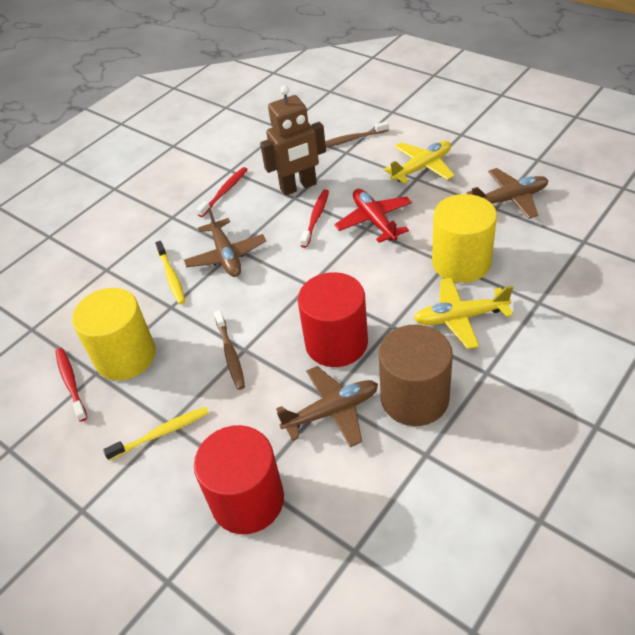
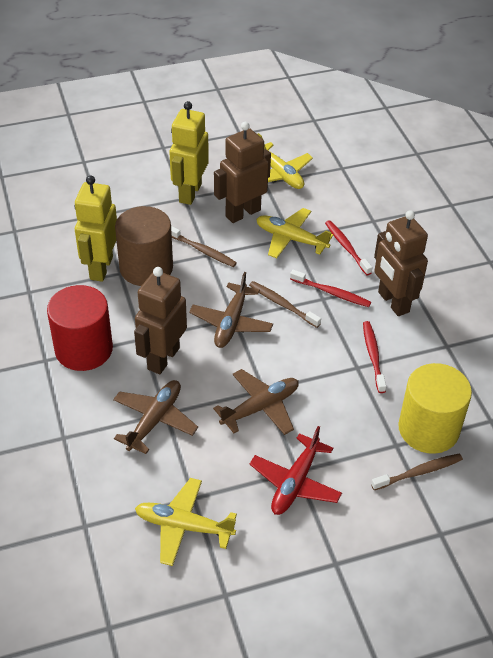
brown robot: [260,85,326,196] = 1 -> [134,267,187,374] [214,122,271,223] [374,210,428,316] = 3
brown toothbrush: [214,310,245,390] [325,121,389,148] = 2 -> [171,226,237,267] [249,281,321,328] [371,454,463,490] = 3
red cylinder: [194,425,284,534] [298,272,368,367] = 2 -> [47,285,113,371] = 1
yellow cylinder: [72,288,156,380] [432,194,497,283] = 2 -> [398,363,472,454] = 1
yellow plane: [384,141,455,184] [414,277,513,349] = 2 -> [135,478,237,566] [256,208,333,258] [257,133,313,189] = 3
yellow robot: none = 0 -> [75,176,117,282] [169,101,209,205] = 2
yellow toothbrush: [103,407,209,461] [155,241,186,304] = 2 -> none = 0

